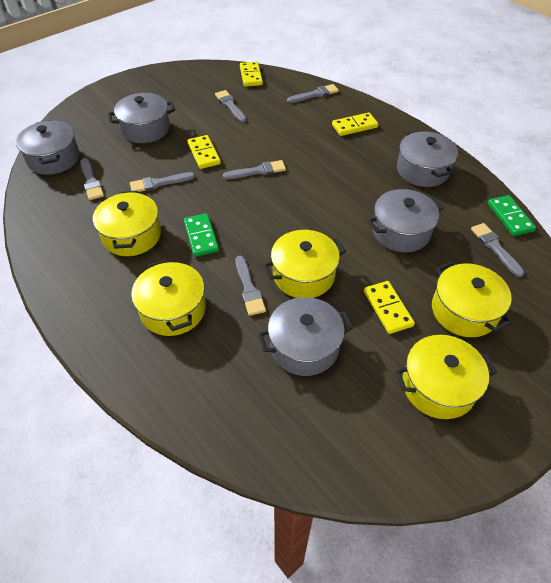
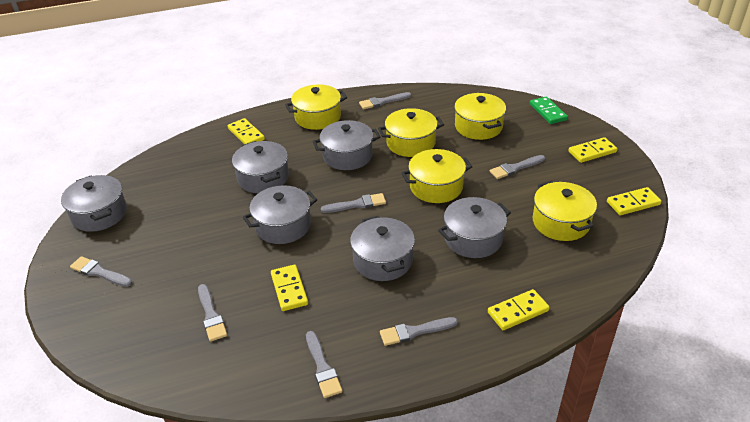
green domino: [184,213,219,257] [488,195,536,236] = 2 -> [530,97,568,124] = 1
grey pot: [16,120,80,175] [108,93,175,143] [258,297,353,376] [368,189,443,252] [397,131,458,187] = 5 -> [61,175,127,232] [232,141,289,193] [243,185,317,244] [313,120,380,170] [350,216,415,281] [438,197,511,258] = 6
yellow domino: [187,135,221,169] [240,61,263,87] [332,113,378,136] [364,281,415,334] = 4 -> [228,118,265,144] [271,265,308,311] [488,289,550,330] [568,137,617,163] [607,187,662,215] = 5

